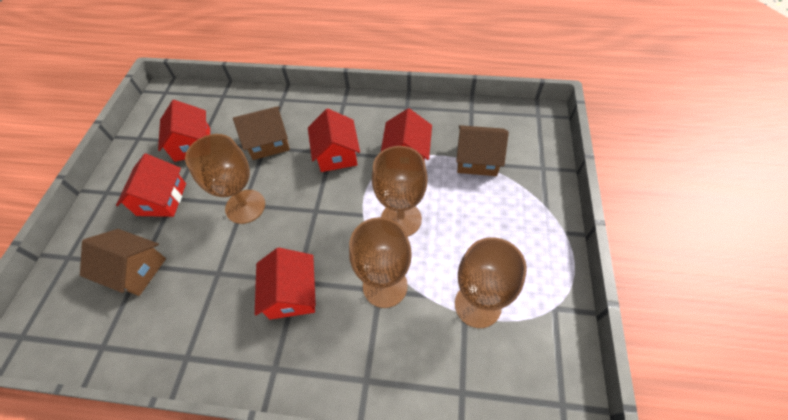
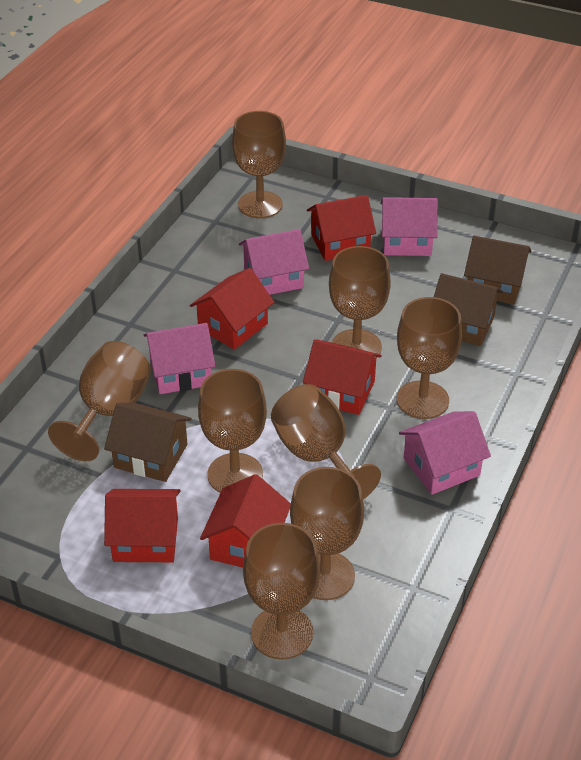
brown goblet: [185,134,265,224] [349,217,412,308] [372,146,428,236] [455,237,527,328] = 4 -> [48,341,151,461] [198,369,267,493] [232,111,286,218] [243,523,320,660] [271,384,381,500] [290,467,364,600] [329,246,391,354] [397,297,462,419] = 8
pink house: none = 0 -> [144,323,215,394] [239,229,309,295] [380,197,438,256] [399,411,491,495] = 4

